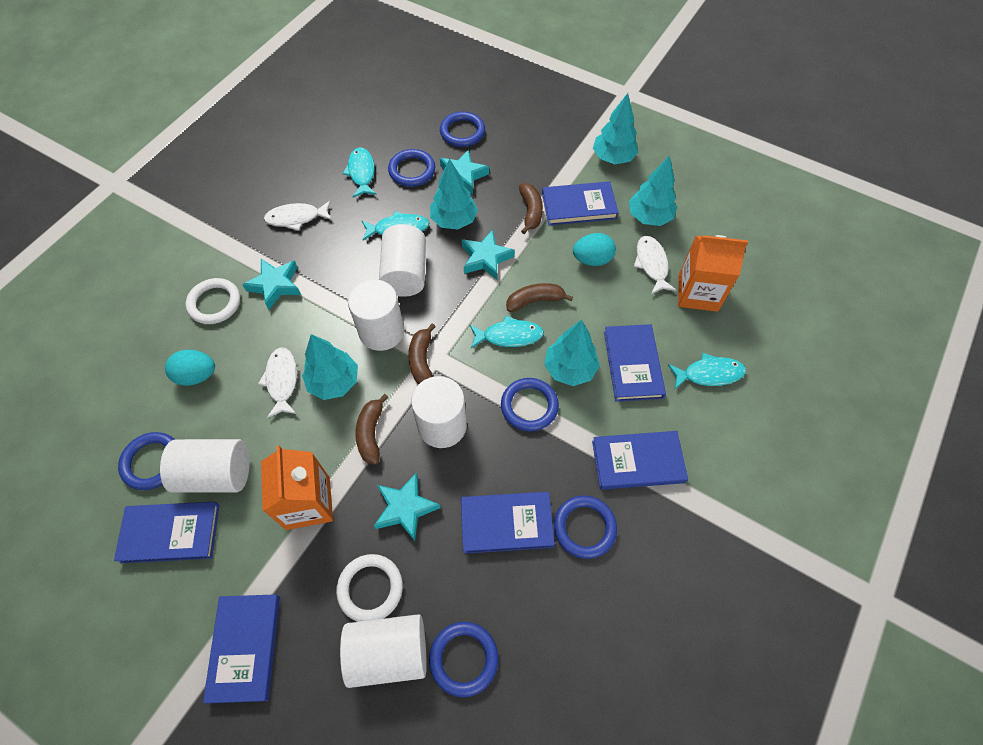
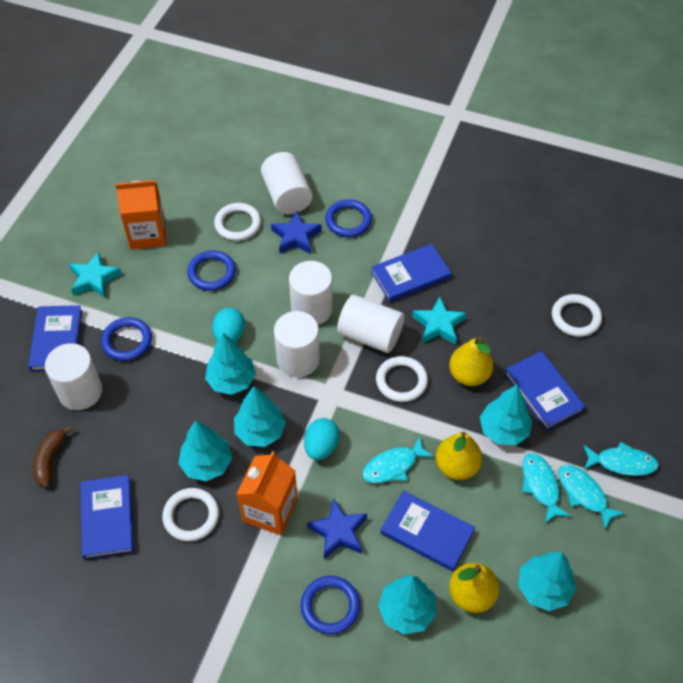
blue book: [114,502,220,563] [203,594,280,703] [461,492,555,554] [542,181,619,225] [592,431,688,490] [604,324,666,402] = 6 -> [28,305,83,372] [80,475,134,560] [371,244,451,302] [381,491,475,571] [504,351,585,430] = 5
blue ring: [118,432,175,490] [388,149,435,187] [429,622,498,697] [440,112,485,147] [501,378,559,432] [554,496,617,559] = 6 -> [101,317,152,361] [187,250,236,291] [301,576,360,635] [325,199,372,237] = 4
blue star: none = 0 -> [271,211,322,254] [307,498,367,559] = 2
brown banana: [356,394,389,465] [408,323,436,384] [506,283,573,312] [519,183,543,234] = 4 -> [33,426,73,488] = 1
turquoise star: [242,259,301,310] [374,473,440,541] [440,149,489,194] [462,230,515,280] = 4 -> [69,251,122,298] [412,296,466,345] = 2
turquoise tree: [302,334,358,400] [430,159,478,230] [544,319,600,386] [593,93,639,164] [629,155,677,226] = 5 -> [178,420,232,481] [205,333,256,395] [234,386,286,447] [378,575,436,635] [480,385,532,445] [518,552,576,611] = 6
white fish: [258,347,297,418] [264,201,332,231] [634,236,677,294] = 3 -> none = 0
white ring: [186,278,240,324] [336,554,403,622] = 2 -> [162,488,219,541] [214,203,261,241] [376,356,428,402] [552,294,602,337] = 4
yellow pear: none = 0 -> [436,432,482,480] [449,336,493,386] [449,562,499,613] = 3

